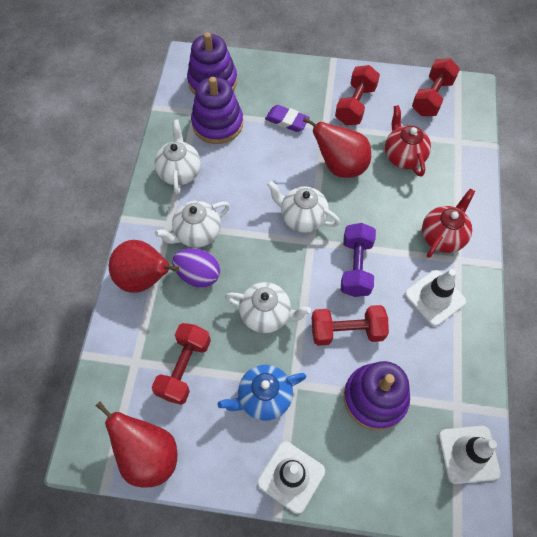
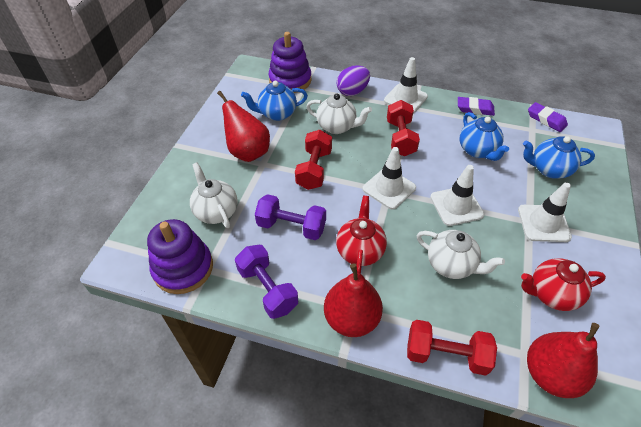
blue teapot: [218,365,306,421] = 1 -> [241,81,308,121] [460,112,509,161] [523,136,595,179] = 3
purple dumbbell: [341,223,376,297] = 1 -> [235,245,298,319] [255,194,326,240] = 2
purple eraser: [265,105,310,132] = 1 -> [458,97,495,116] [528,102,568,132] = 2
purple stacking toy: [187,32,237,94] [191,77,243,144] [344,361,410,431] = 3 -> [147,219,213,294] [269,32,312,93] = 2
red dumbbell: [152,323,211,405] [312,305,389,346] [335,65,380,125] [412,58,460,116] = 4 -> [295,130,332,190] [387,100,420,156] [407,320,497,376] = 3
white teapot: [154,120,201,195] [155,201,230,248] [225,282,311,333] [267,180,340,233] = 4 -> [190,162,238,228] [306,94,372,134] [416,230,505,279] = 3
white traffic cone: [257,442,325,514] [405,269,466,326] [439,425,501,484] = 3 -> [362,147,416,210] [384,57,428,113] [430,165,484,226] [518,182,572,242] = 4

